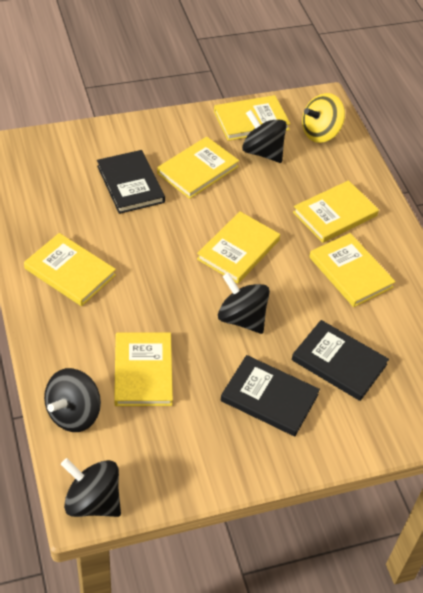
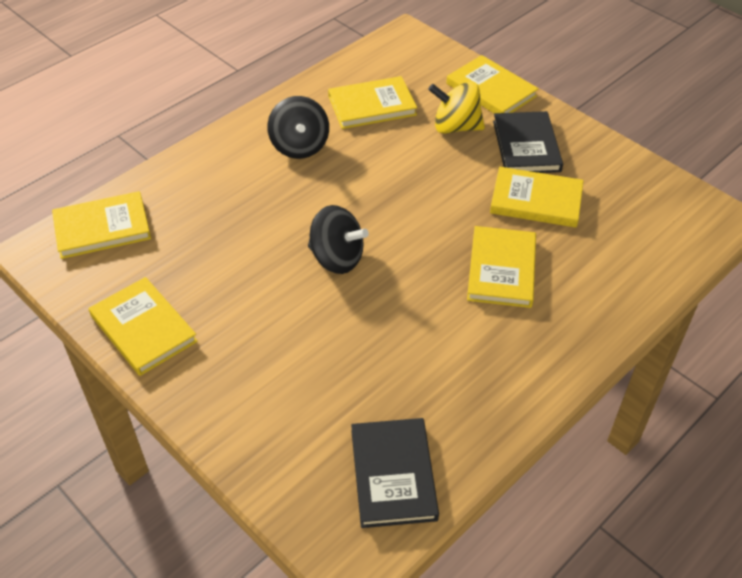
black book: [97,150,165,214] [220,355,320,436] [292,320,389,401] = 3 -> [351,418,439,528] [493,111,563,173] = 2
black spinning top: [44,368,101,432] [61,458,121,517] [218,273,270,334] [242,110,287,163] = 4 -> [267,96,329,159] [308,205,369,274] = 2
yellow book: [24,233,116,306] [114,333,173,406] [157,137,239,199] [197,211,280,284] [214,95,290,141] [293,180,379,243] [309,233,396,307] = 7 -> [52,191,151,259] [89,277,198,376] [328,76,417,129] [446,55,538,113] [467,226,536,308] [490,167,584,227] = 6

